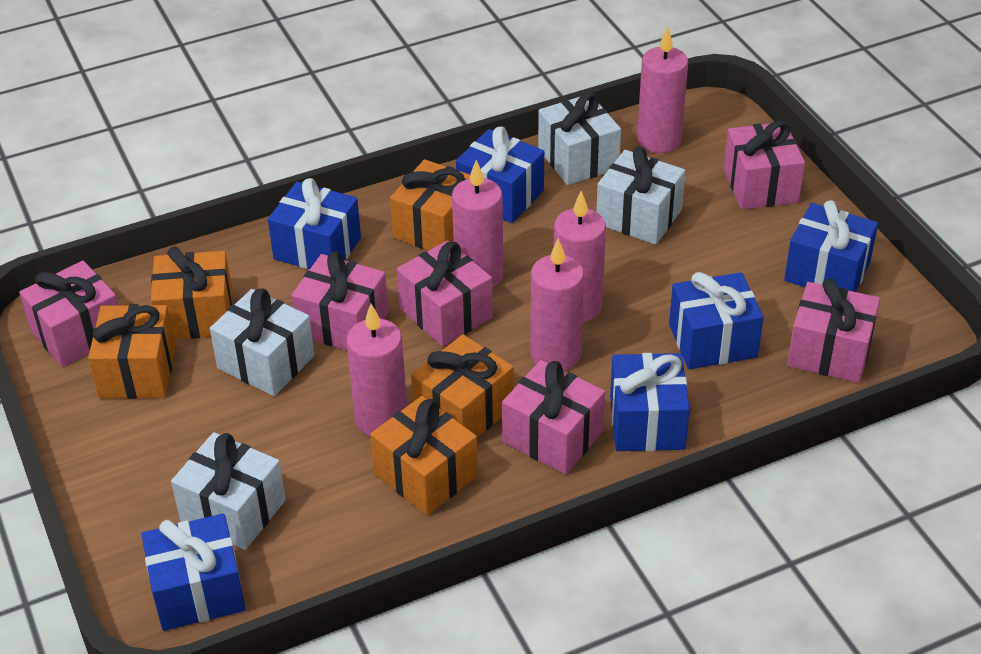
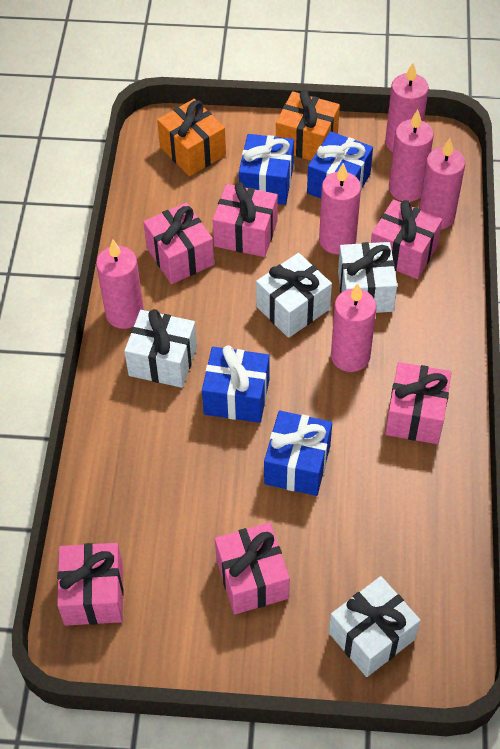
blue gift: [142,514,246,631] [268,178,361,269] [456,127,544,223] [610,353,690,451] [669,272,764,369] [784,200,878,292] = 6 -> [202,345,270,423] [239,134,294,205] [264,411,332,496] [307,131,373,198] = 4
orange gift: [88,304,176,399] [151,247,233,339] [370,396,478,515] [390,159,470,251] [411,334,514,438] = 5 -> [157,99,226,176] [276,90,340,160] = 2
pink candle: [346,304,407,436] [452,160,503,288] [530,238,584,370] [554,191,606,322] [637,27,688,153] = 5 -> [96,239,144,329] [319,163,361,254] [331,283,376,372] [385,63,429,152] [389,110,434,202] [419,138,465,230] = 6

